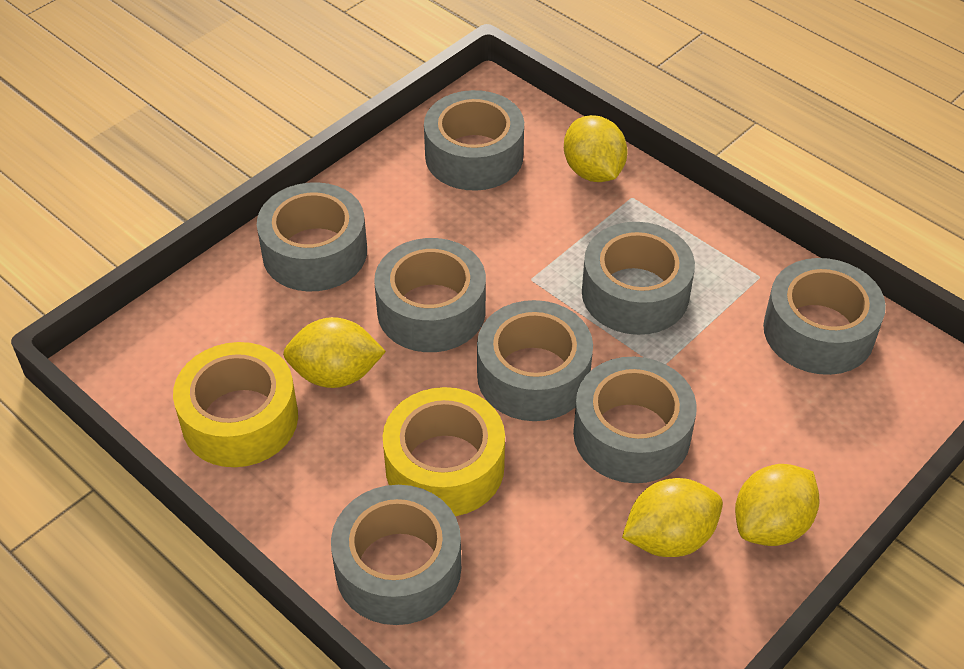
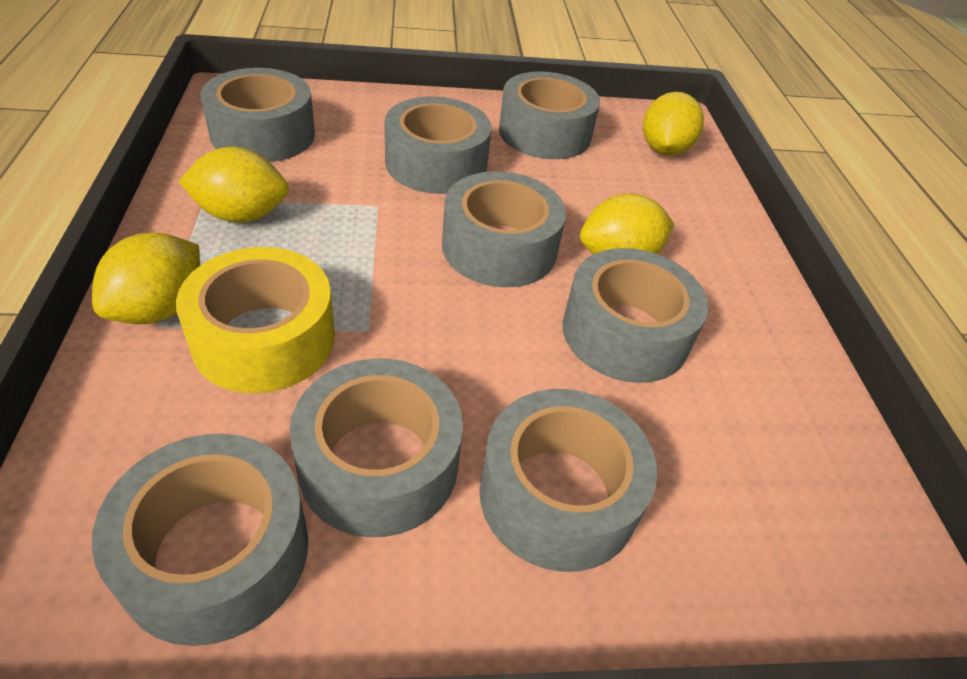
yellow tape: [173,342,298,467] [383,387,505,516] = 2 -> [176,247,335,393] = 1

